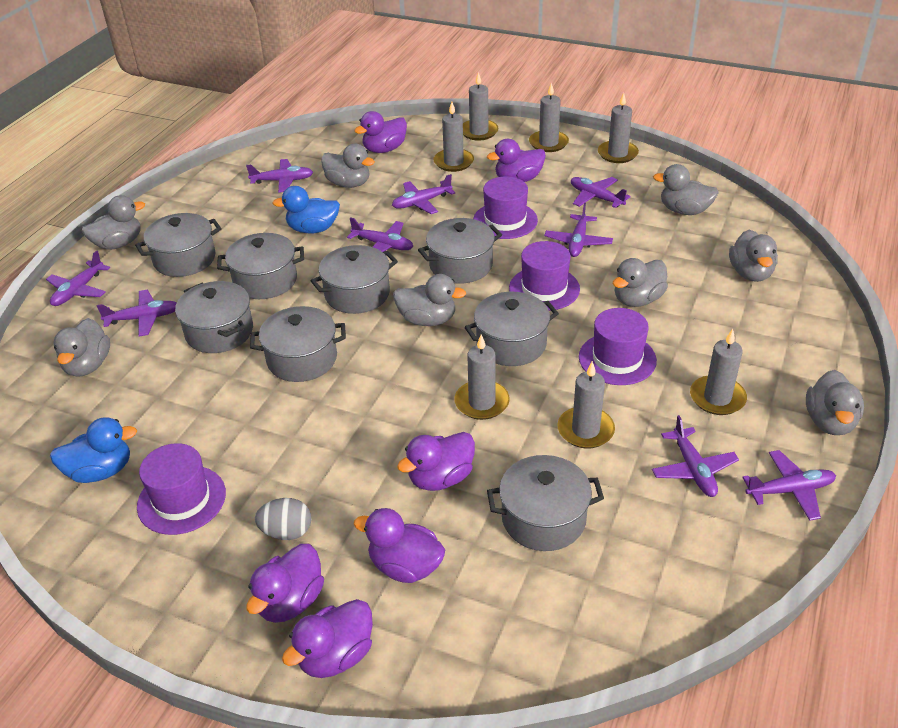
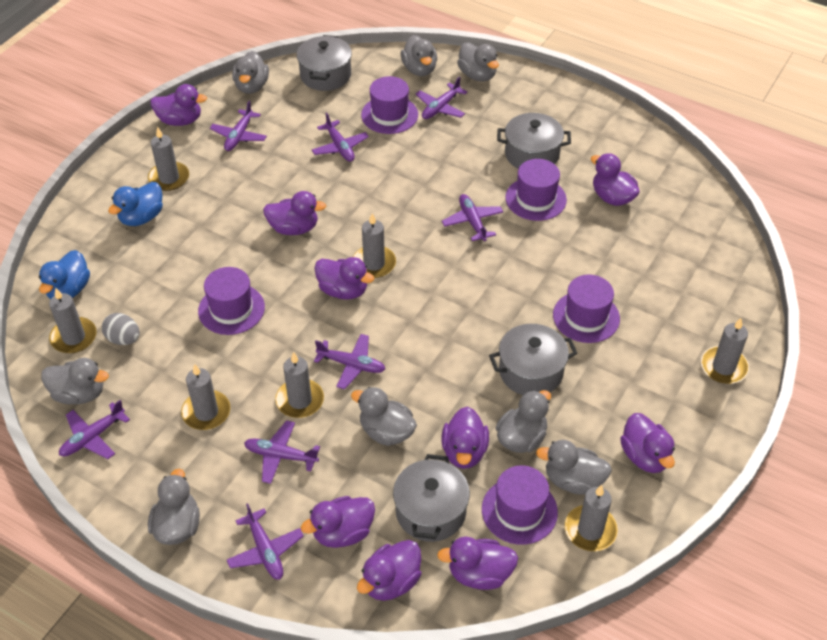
grey pot: [135,213,222,277] [175,281,253,353] [217,233,304,299] [250,306,346,382] [311,245,398,314] [418,218,502,284] [465,292,559,366] [487,455,604,551] = 8 -> [297,35,352,91] [393,454,470,542] [489,324,578,395] [497,113,571,169] = 4
purple duck: [246,544,324,623] [282,599,373,678] [354,111,407,153] [354,508,445,583] [397,432,475,491] [487,139,546,182] = 6 -> [150,84,207,126] [263,191,326,235] [301,496,375,548] [314,257,374,300] [357,540,421,601] [437,537,518,590] [442,407,489,469] [591,153,640,206] [620,413,675,473] = 9
purple hat: [137,443,226,535] [473,176,538,239] [509,241,580,311] [579,308,657,385] = 4 -> [198,267,265,335] [361,76,418,134] [482,465,558,545] [505,159,567,221] [553,274,620,343] = 5
purple plane: [46,250,110,306] [97,290,176,336] [246,159,313,193] [347,217,413,252] [392,174,455,214] [544,203,613,257] [571,177,631,208] [652,415,739,497] [742,450,836,521] = 9 -> [59,400,130,459] [210,101,267,151] [227,503,304,580] [244,420,320,484] [312,112,369,162] [314,334,385,389] [416,76,467,119] [442,194,503,241] = 8

